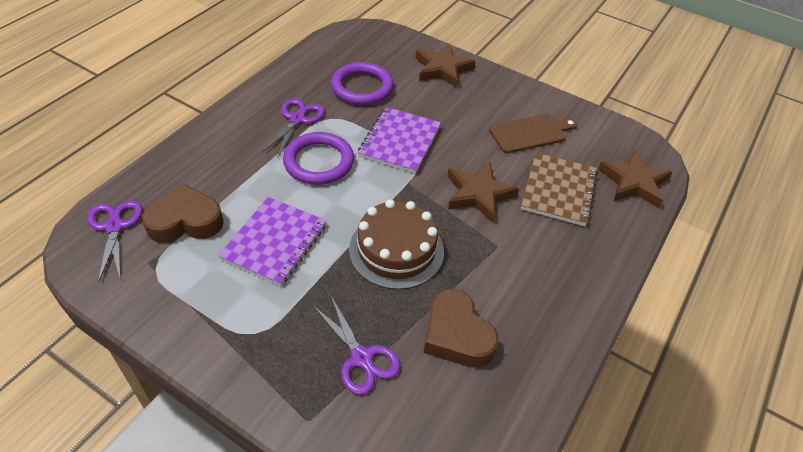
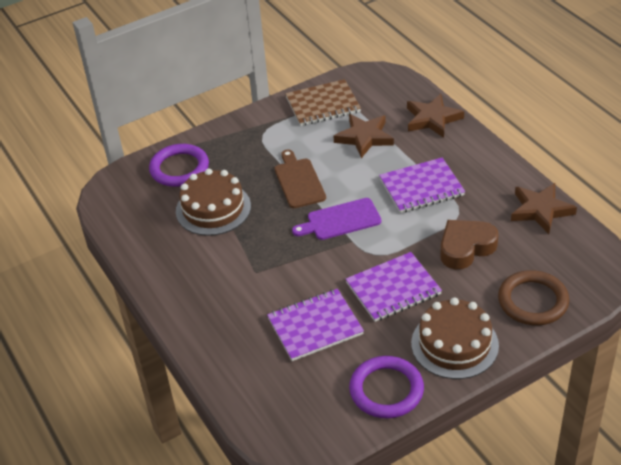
brown cake: [349,199,444,290] = 1 -> [176,168,251,236] [411,297,499,379] = 2
brown heart: [142,183,224,243] [424,289,499,368] = 2 -> [440,220,499,269] = 1
brown ring: none = 0 -> [498,270,569,325] = 1
purple cutting board: none = 0 -> [292,198,381,240] = 1
purple notebook: [218,197,327,286] [358,107,441,174] = 2 -> [267,289,364,361] [346,252,442,322] [379,157,465,213] = 3
purple scissors: [87,200,142,283] [262,98,324,158] [313,296,401,395] = 3 -> none = 0

